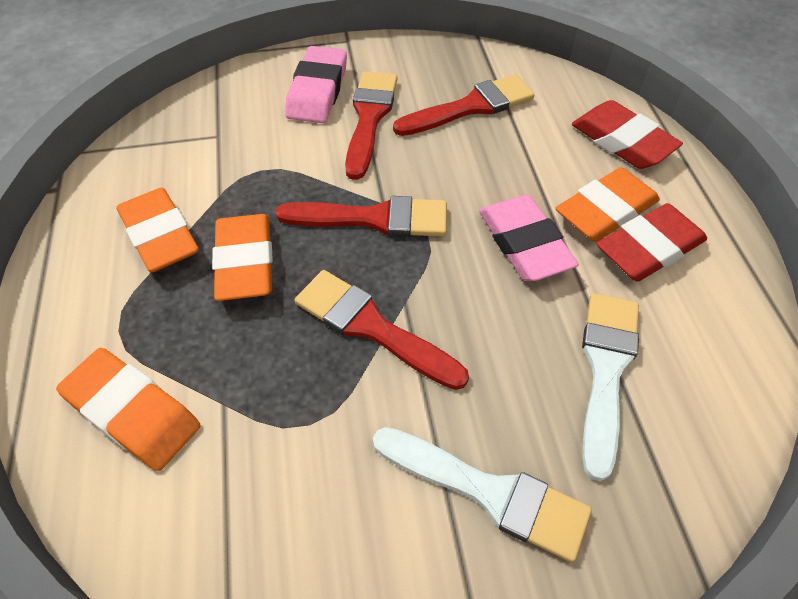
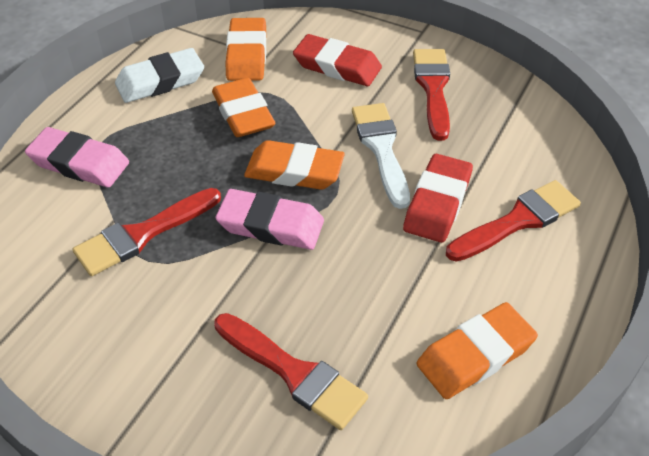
white brush: [373,427,592,563] [582,293,639,481] = 2 -> [352,103,410,209] = 1
white eraser: none = 0 -> [115,48,204,103] = 1

